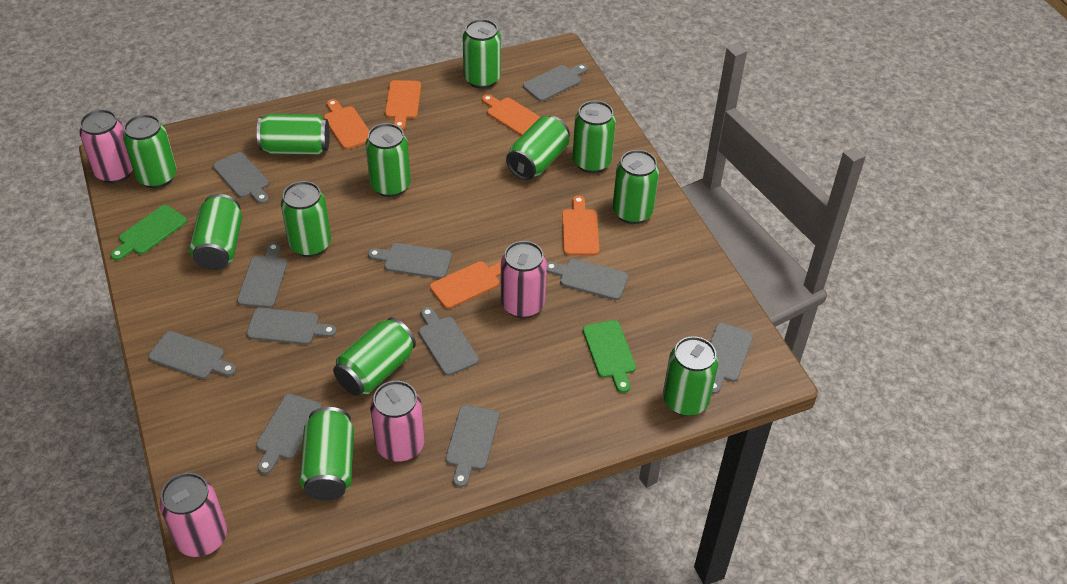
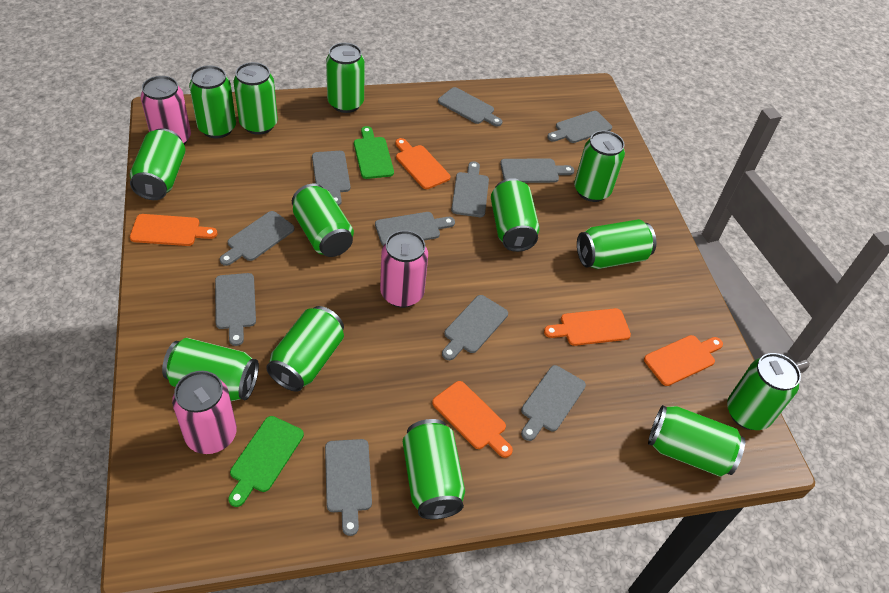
green can: [123,114,177,188] [189,194,242,270] [257,114,330,155] [281,181,331,257] [299,407,354,501] [333,317,416,396] [366,123,411,197] [463,19,501,89] [506,116,570,180] [572,101,616,173] [613,150,659,224] [663,336,718,416] = 12 -> [130,128,185,200] [162,338,259,401] [189,65,236,138] [233,62,278,135] [266,306,344,392] [292,184,354,257] [326,43,365,113] [403,419,465,519] [491,178,540,252] [574,130,625,202] [577,219,656,269] [648,405,745,477] [727,353,801,430] = 13
pink can: [79,109,133,183] [159,473,227,557] [370,381,424,462] [501,241,547,318] = 4 -> [141,76,191,145] [172,371,237,454] [380,230,428,308] = 3

